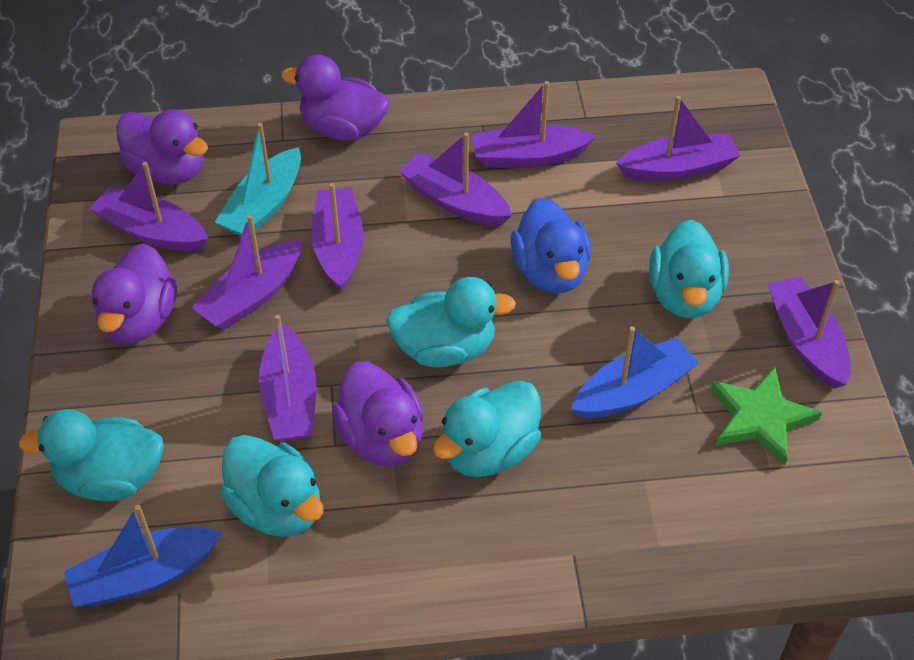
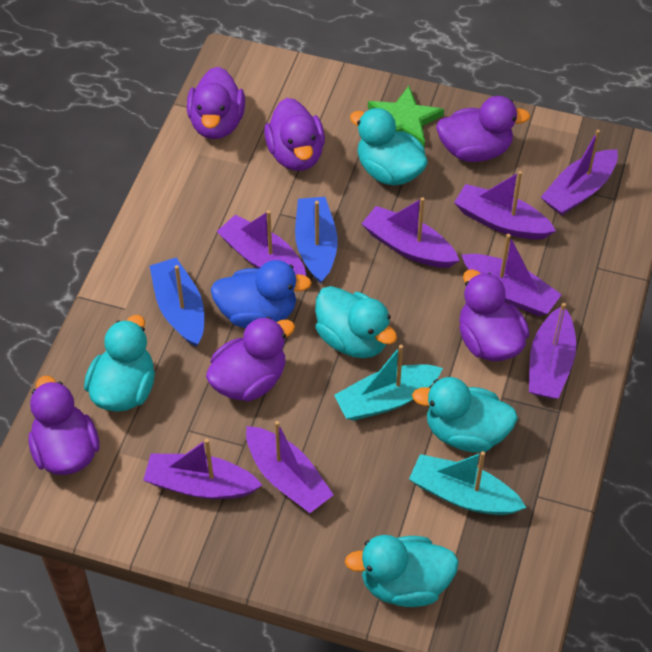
purple duck: [91,243,177,344] [116,109,208,185] [281,55,389,141] [332,362,424,467] = 4 -> [28,376,100,475] [187,67,245,139] [206,317,295,401] [264,98,325,171] [436,96,531,162] [459,269,530,361] = 6
turquoise boat: [215,123,301,236] = 1 -> [334,345,443,421] [409,451,526,515] = 2

